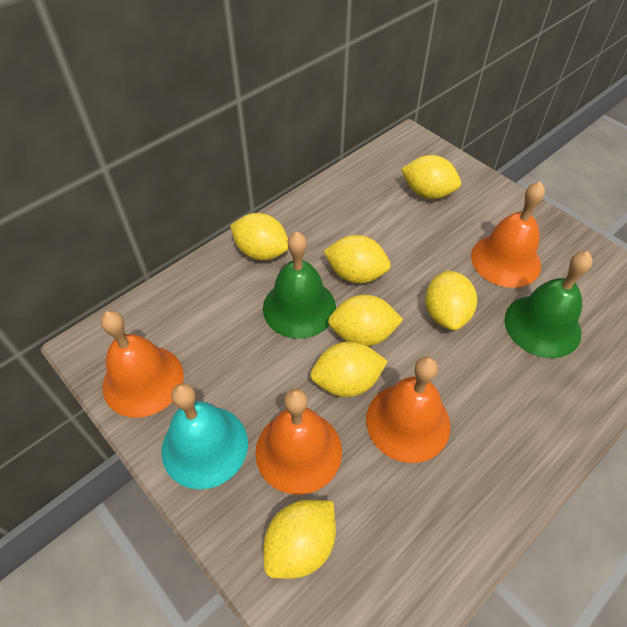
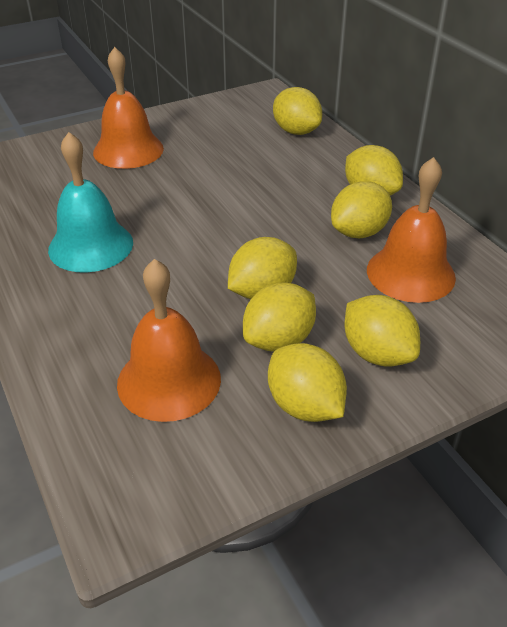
green bell: [263,232,336,339] [504,251,593,358] = 2 -> none = 0
orange bell: [101,311,184,418] [255,389,342,495] [366,356,450,463] [471,182,545,288] = 4 -> [93,47,164,169] [117,259,221,422] [367,157,456,303] = 3

